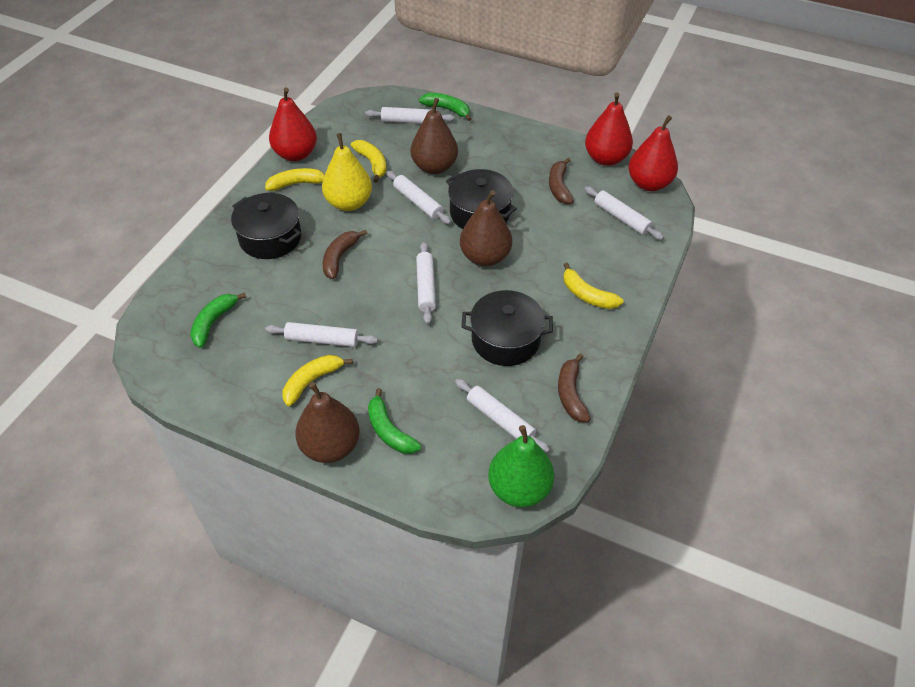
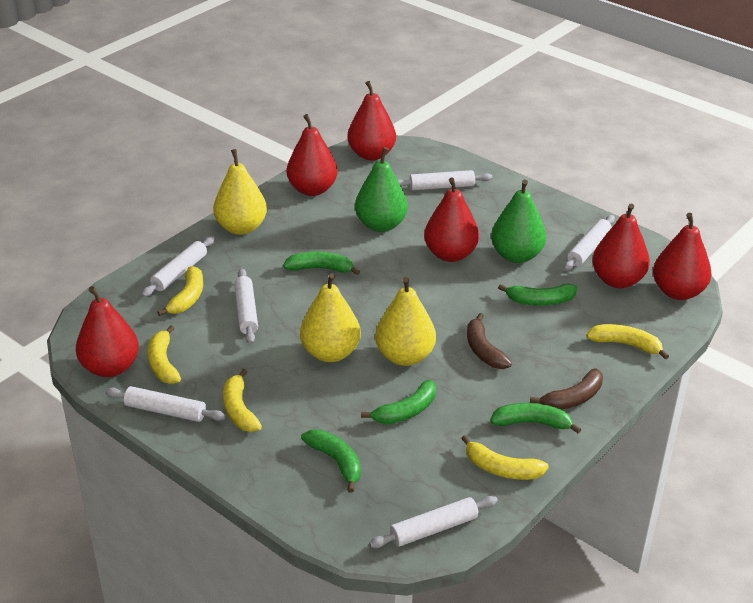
black pot: [231,193,301,259] [446,169,517,229] [461,290,553,366] = 3 -> none = 0
brown banana: [323,230,368,279] [549,158,574,204] [558,353,591,422] = 3 -> [467,313,512,369] [530,368,603,410] = 2
brown pear: [295,382,360,463] [411,98,458,174] [460,190,512,266] = 3 -> none = 0
green banana: [190,292,246,348] [368,388,421,454] [419,93,471,121] = 3 -> [283,251,360,275] [301,429,361,493] [361,380,436,424] [490,403,581,434] [498,284,577,306] = 5
green pear: [488,425,554,507] = 1 -> [355,147,408,232] [491,179,546,263] = 2
red pear: [269,88,317,161] [585,93,633,166] [628,115,678,191] = 3 -> [76,286,139,377] [287,114,338,196] [347,81,396,160] [424,177,479,262] [592,204,650,288] [653,213,712,300] = 6
yellow banana: [265,168,325,191] [282,355,353,406] [351,140,386,183] [563,263,623,309] = 4 -> [148,325,181,384] [157,266,203,316] [223,369,262,432] [461,435,549,480] [586,324,669,359] = 5
yellow pear: [322,133,372,211] = 1 -> [213,149,267,235] [300,273,361,362] [375,277,436,366] = 3

